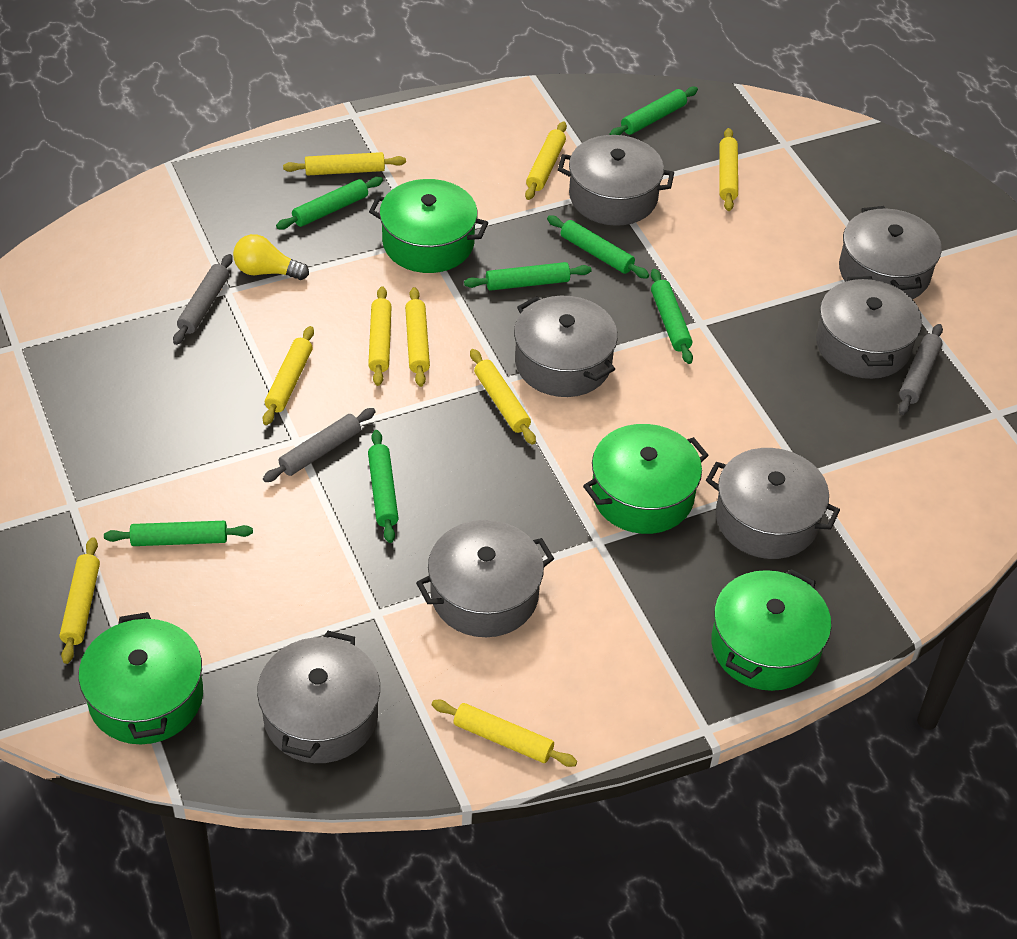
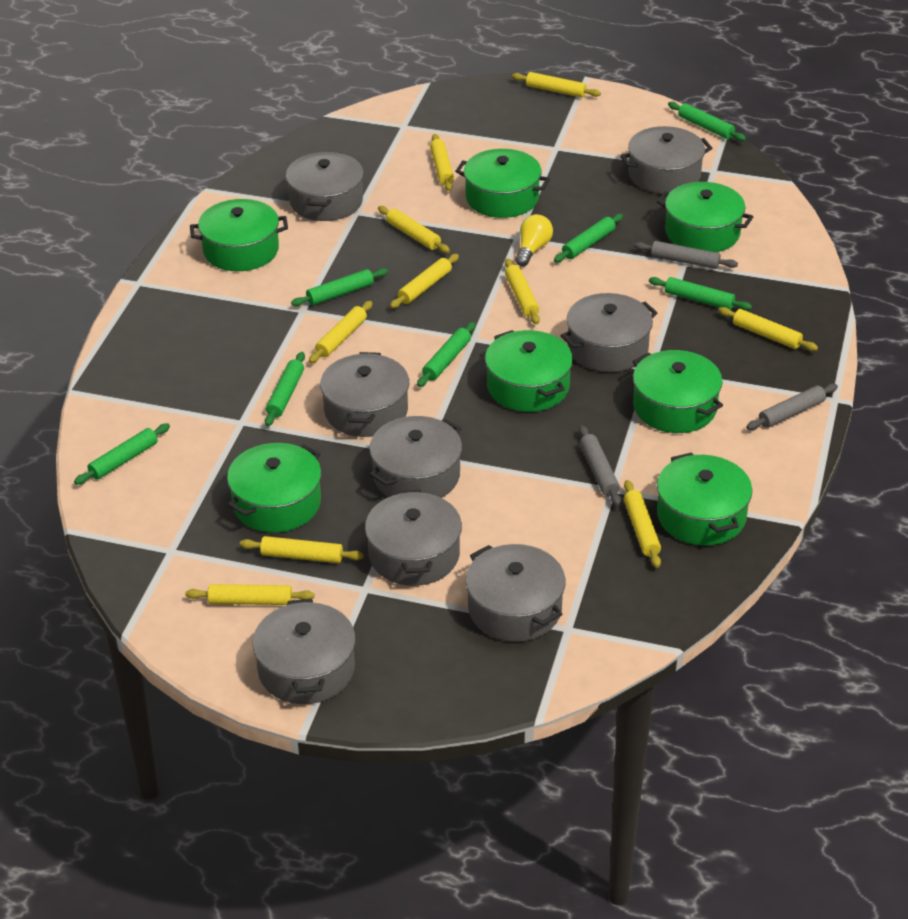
green pot: [78,612,203,744] [369,179,488,273] [583,424,709,534] [711,569,831,691] = 4 -> [190,199,288,271] [227,443,321,533] [455,149,550,218] [485,330,573,412] [633,350,723,433] [657,182,753,252] [657,452,752,546] = 7
grey pot: [257,631,380,763] [416,520,554,637] [514,296,618,397] [558,135,674,226] [706,448,840,559] [816,277,922,379] [839,206,942,299] = 7 -> [252,599,356,704] [286,151,364,221] [320,352,409,437] [365,489,462,586] [369,416,462,498] [466,544,565,642] [561,293,657,372] [620,126,712,194] = 8
yellow rolling pin: [60,537,100,664] [263,326,314,425] [283,152,406,175] [368,286,392,386] [405,287,430,387] [432,700,577,767] [470,349,536,445] [525,121,567,200] [719,128,738,211] = 9 -> [185,584,314,605] [240,536,364,563] [309,301,372,363] [378,206,450,253] [390,254,459,308] [430,134,454,191] [505,258,540,324] [512,72,601,98] [624,480,661,568] [718,307,818,351] = 10

